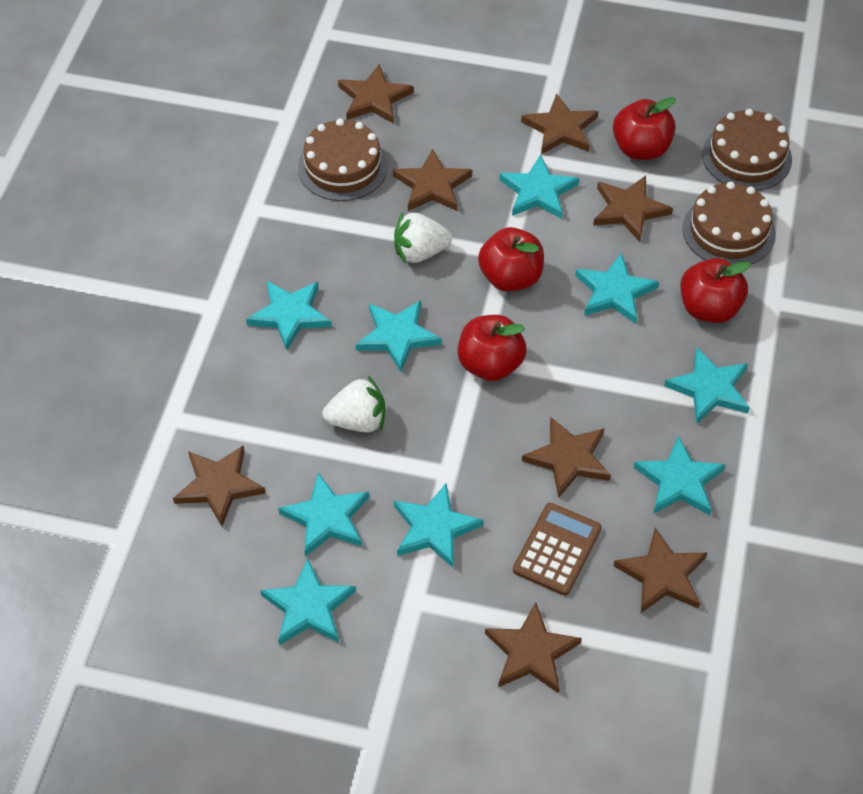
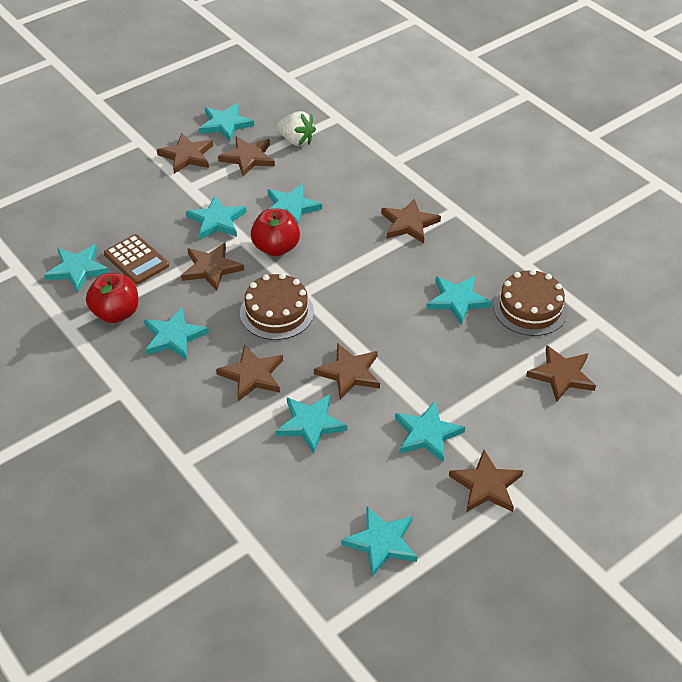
brown cake: [298,119,388,201] [682,181,776,264] [702,109,792,191] = 3 -> [240,273,314,340] [493,269,568,336] = 2
red apple: [458,315,526,381] [478,227,544,292] [613,97,676,160] [680,258,751,323] = 4 -> [86,273,139,323] [251,209,300,256] = 2
white strawberry: [322,376,385,432] [394,212,452,264] = 2 -> [277,111,316,146] = 1

